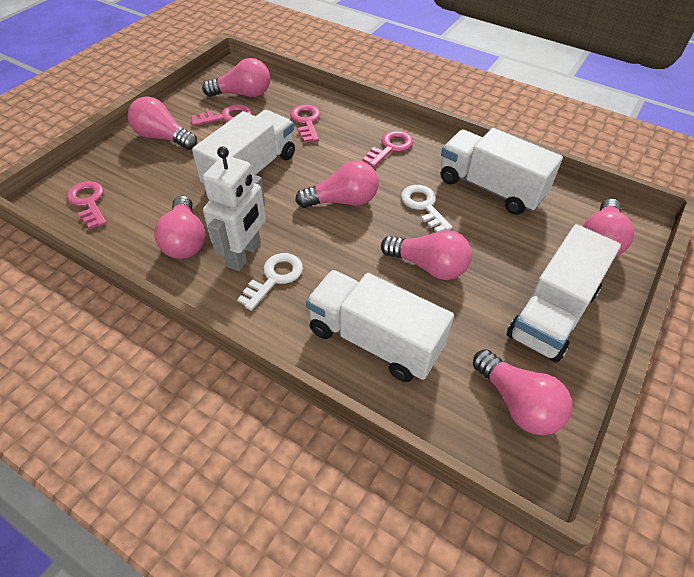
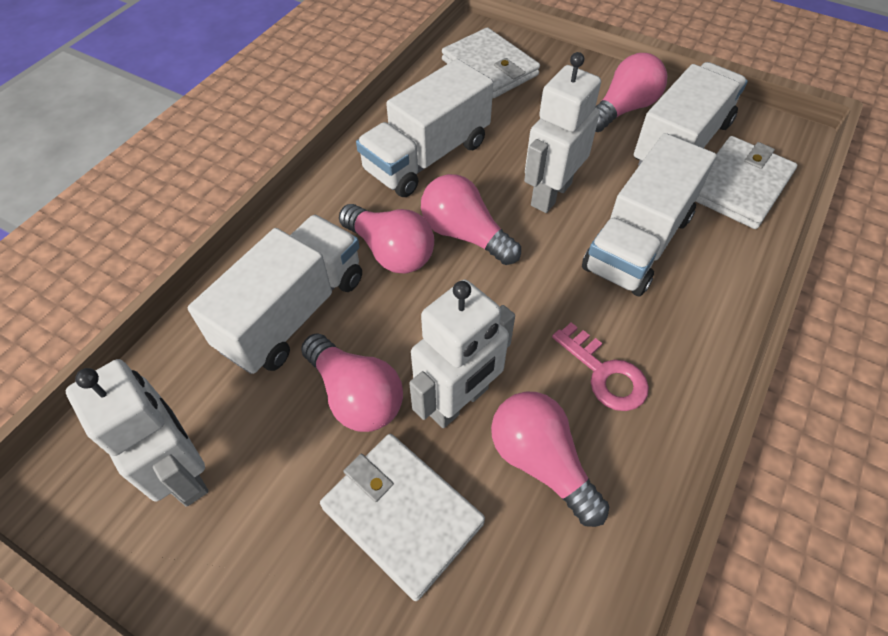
pink key: [67,181,107,229] [191,104,252,126] [290,104,320,142] [363,131,413,167] = 4 -> [552,323,649,411] = 1
pink light bulb: [128,97,197,150] [154,196,205,259] [202,58,270,97] [295,160,379,208] [381,230,472,280] [473,349,572,435] [583,199,634,257] = 7 -> [301,333,403,432] [339,204,434,274] [421,174,521,265] [491,392,609,527] [595,53,667,132] = 5
white key: [237,253,303,311] [401,185,453,232] = 2 -> none = 0
white robot: [203,146,266,271] = 1 -> [66,359,208,507] [409,280,515,428] [524,52,601,213] = 3
white wallet: none = 0 -> [320,434,485,601] [442,27,540,98] [696,136,797,229] = 3

